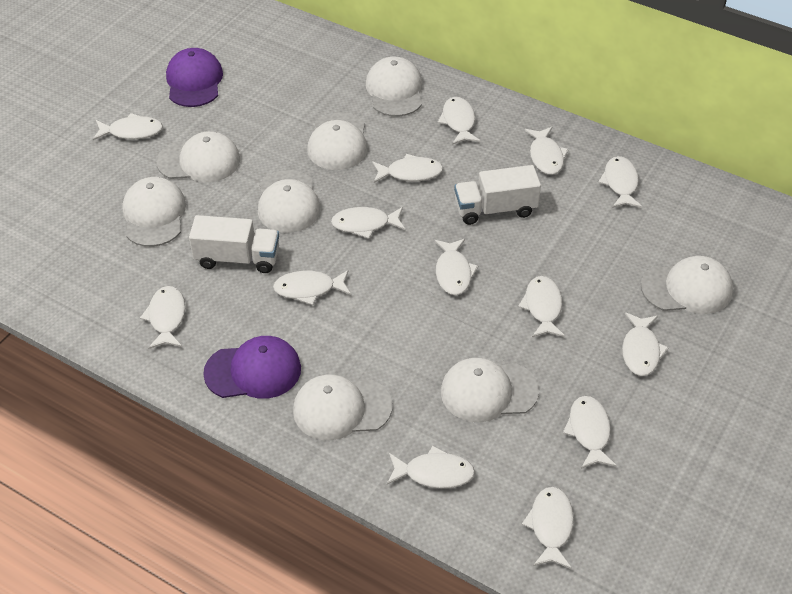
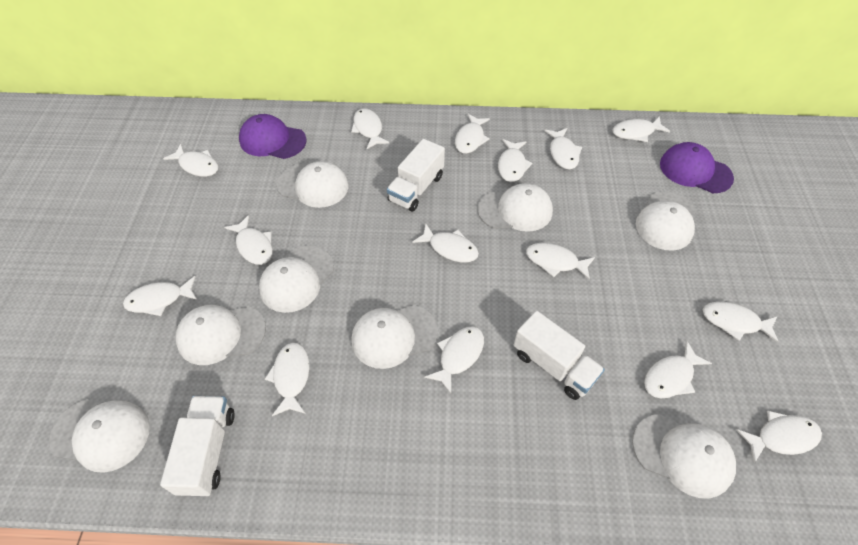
white fish: [93,113,163,140] [140,286,185,349] [273,270,351,305] [331,207,405,239] [372,154,443,183] [387,446,475,489] [434,239,478,295] [438,97,480,145] [518,276,565,337] [522,487,574,569] [524,127,568,175] [563,396,617,469] [598,156,642,208] [622,312,669,376] = 14 -> [123,276,197,316] [163,144,218,177] [224,215,273,265] [265,343,309,416] [351,108,390,149] [412,224,479,263] [424,326,484,394] [455,114,490,154] [498,139,533,182] [526,243,595,280] [544,128,582,170] [612,116,671,142] [644,341,712,398] [703,301,779,343] [736,410,822,463] = 15
white truck: [189,215,279,273] [454,165,541,225] = 2 -> [160,396,235,497] [387,139,445,212] [514,311,605,400] = 3

